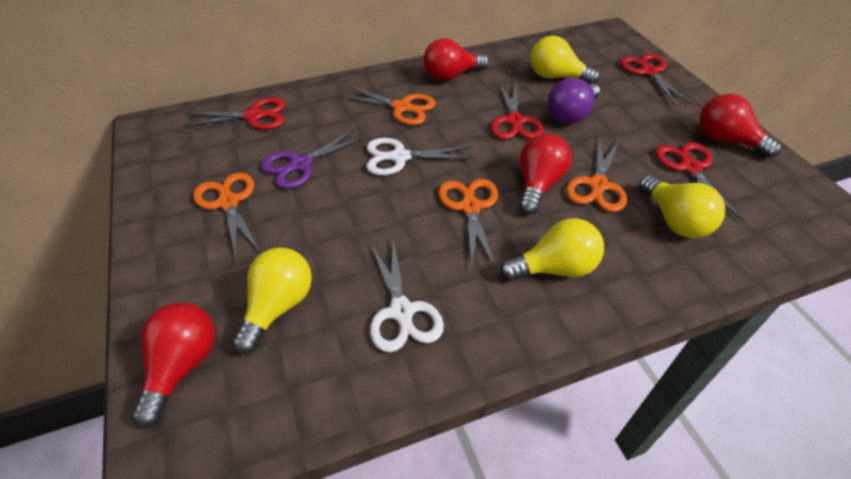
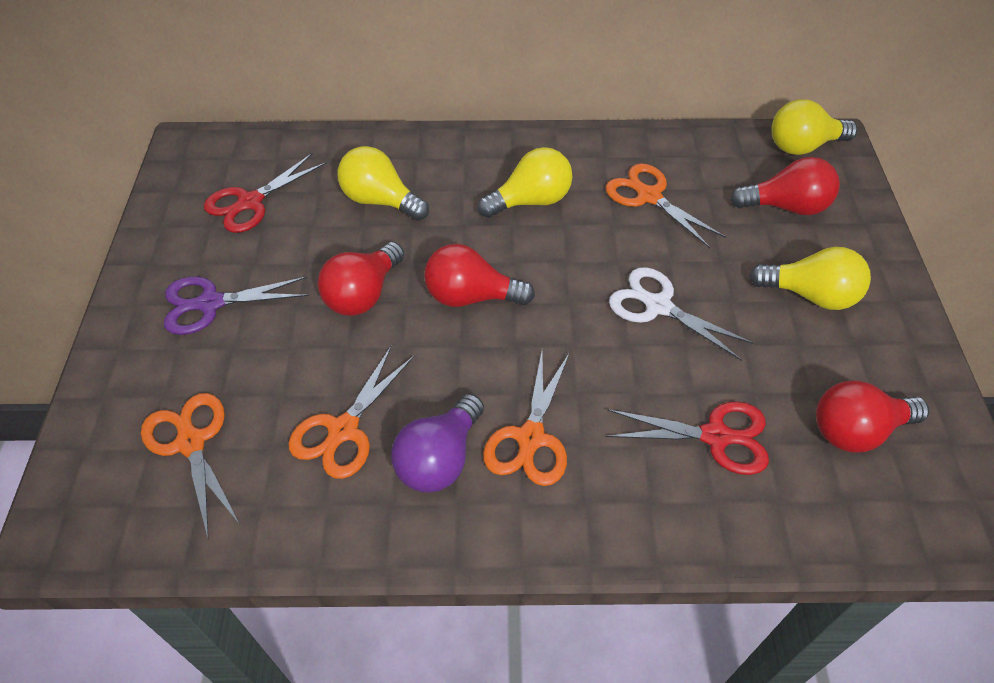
red scissors: [182,97,286,130] [491,81,544,139] [620,54,693,107] [655,142,742,220] = 4 -> [204,153,327,233] [605,401,769,475] = 2
white scissors: [366,138,475,175] [370,239,444,352] = 2 -> [609,267,754,361] = 1

